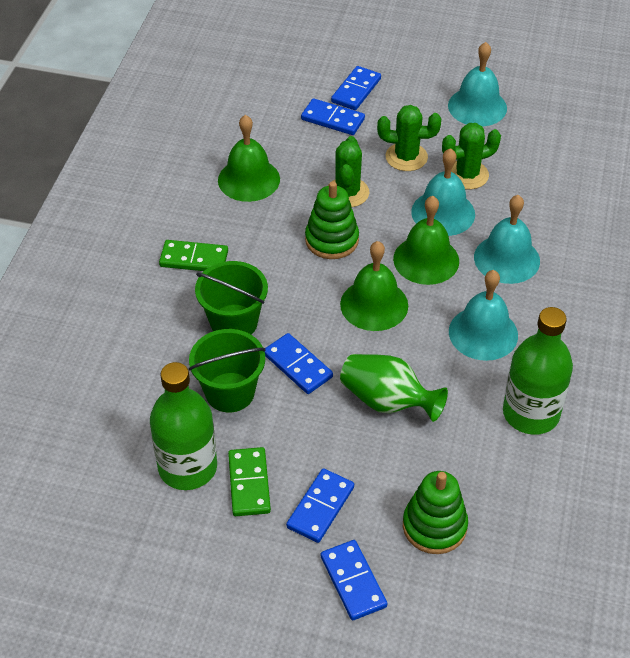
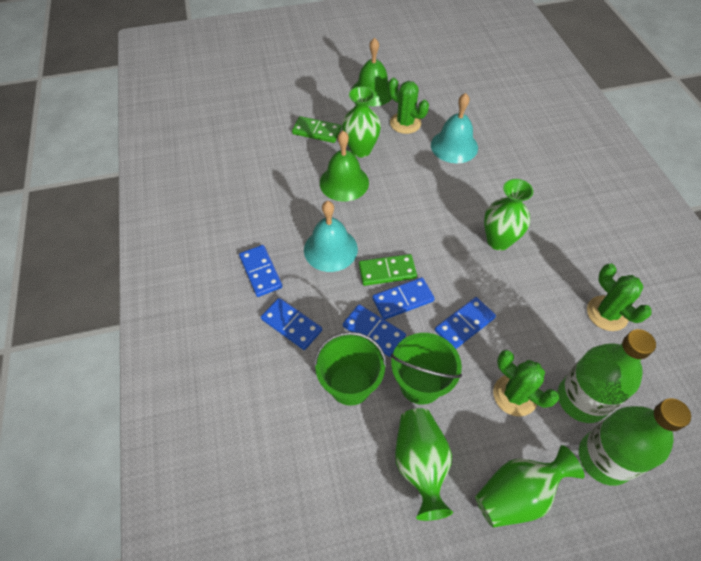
green bell: [218,115,280,202] [340,241,408,331] [393,196,459,285] = 3 -> [320,131,369,202] [352,38,392,106] = 2
green stacking toy: [305,181,359,259] [403,471,468,554] = 2 -> none = 0
green vase: [340,354,448,422] = 1 -> [342,86,381,158] [395,408,453,521] [475,445,585,528] [484,179,533,251] = 4
turquoise bell: [411,148,475,236] [448,42,507,126] [449,270,518,361] [474,195,540,284] = 4 -> [304,201,358,272] [431,93,478,163] = 2

